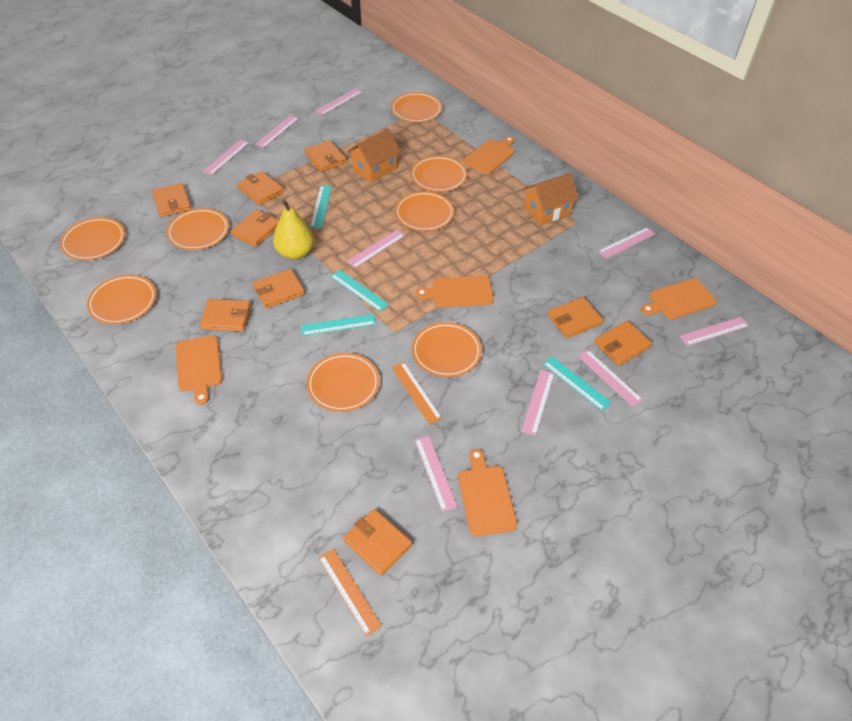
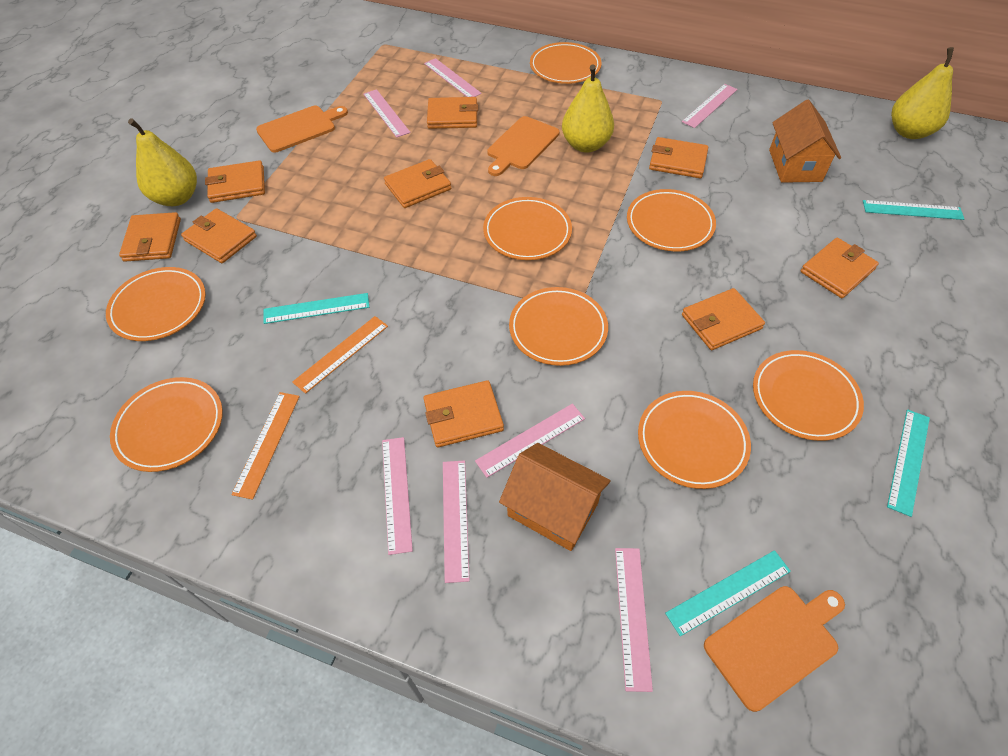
orange cutting board: [176,335,222,405] [415,276,494,308] [458,449,517,536] [464,136,515,174] [641,278,717,320] = 5 -> [256,106,348,153] [487,116,559,176] [704,586,845,712] = 3
pink ruler: [203,139,249,175] [255,115,299,148] [316,88,363,115] [347,230,405,268] [415,436,457,512] [521,370,554,436] [578,350,643,407] [598,227,655,259] [679,317,749,346] = 9 -> [363,89,411,138] [382,437,413,555] [424,58,482,97] [443,460,470,583] [475,404,585,478] [615,548,653,692] [682,84,737,128] = 7
yellow pear: [273,200,314,260] = 1 -> [128,118,197,206] [562,64,614,153] [891,47,954,139] = 3

